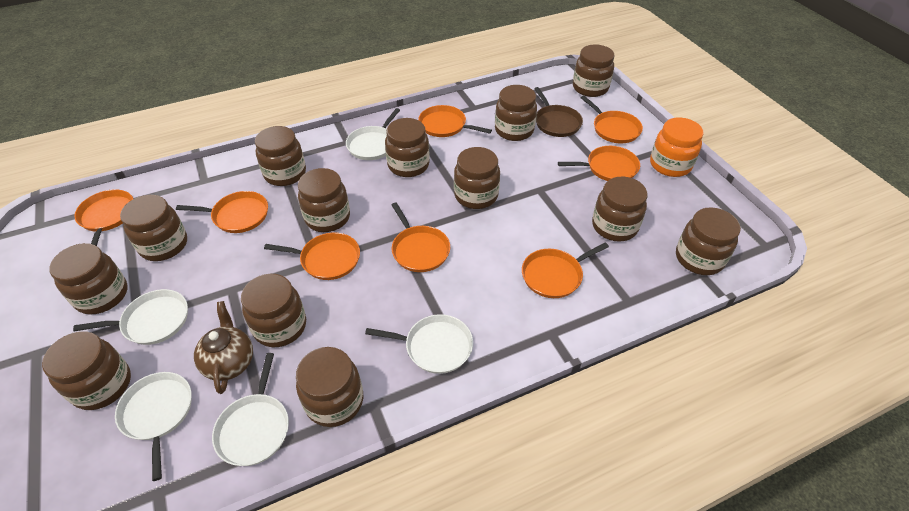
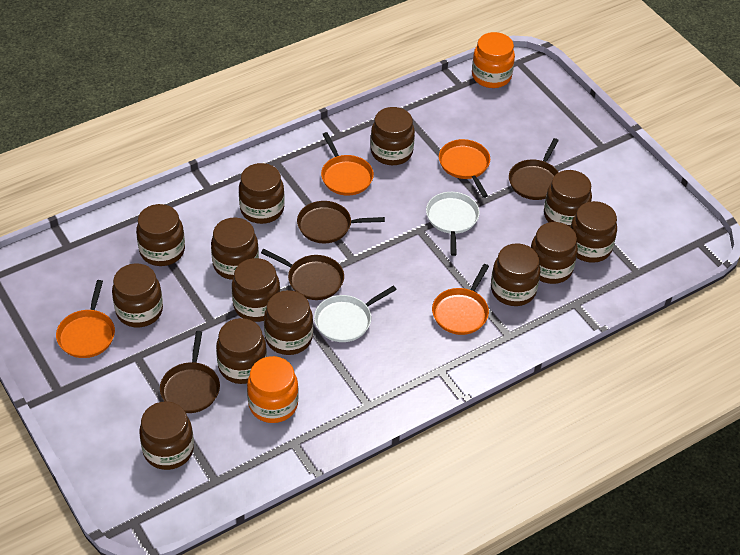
brown pan: [534,87,583,137] = 1 -> [160,331,220,413] [261,249,344,300] [297,201,385,243] [509,138,559,200] = 4
brown teapot: [194,301,253,394] = 1 -> none = 0
orange jar: [650,117,704,177] = 1 -> [247,356,299,423] [472,32,515,88] = 2
orange pan: [74,189,134,246] [176,191,268,233] [264,232,360,280] [392,202,450,272] [418,105,492,137] [522,242,609,298] [558,146,640,181] [581,96,643,143] = 8 -> [56,280,115,358] [321,132,374,196] [432,264,489,335] [439,139,490,198] = 4
white pan: [73,289,188,345] [115,372,192,481] [212,353,289,466] [346,108,400,160] [365,314,473,374] = 5 -> [314,286,397,342] [426,192,480,256] = 2

